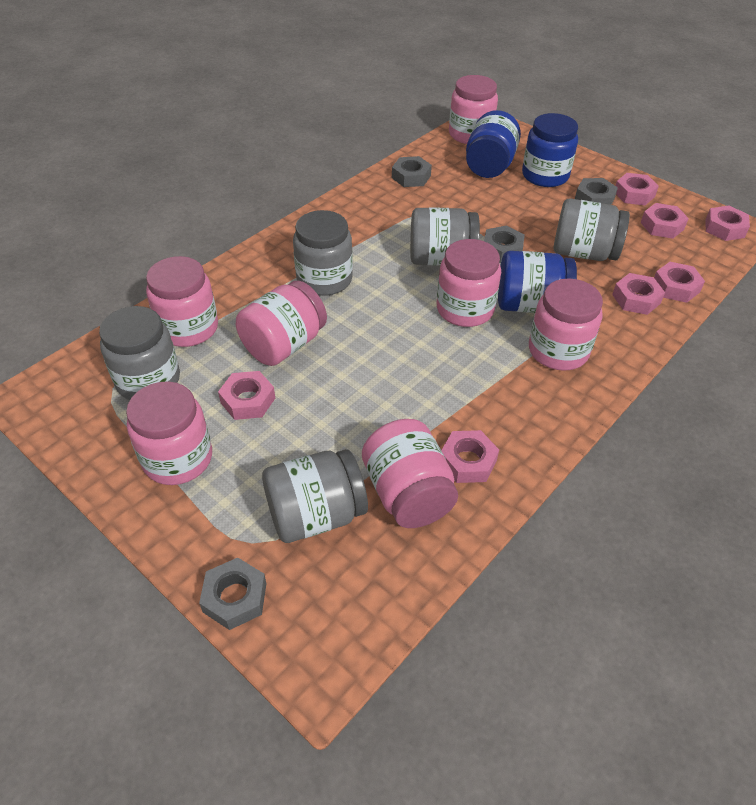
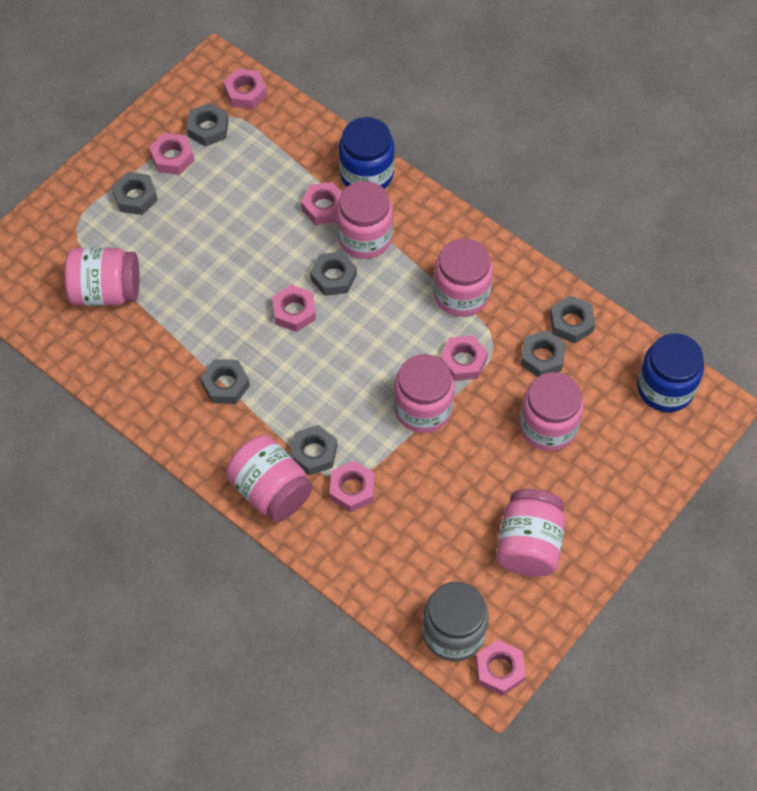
blue jar: [466,110,521,178] [498,251,577,313] [522,113,578,187] = 3 -> [339,117,395,189] [637,333,704,412] = 2
grey jar: [99,306,180,400] [262,449,368,543] [293,210,353,296] [410,207,480,266] [554,198,630,261] = 5 -> [423,581,489,661] = 1
grey nut: [199,558,266,630] [392,156,432,187] [484,225,525,263] [575,178,618,205] = 4 -> [112,172,158,215] [187,103,228,147] [200,359,250,404] [290,425,337,475] [310,251,357,296] [521,330,566,377] [550,296,595,344] = 7

